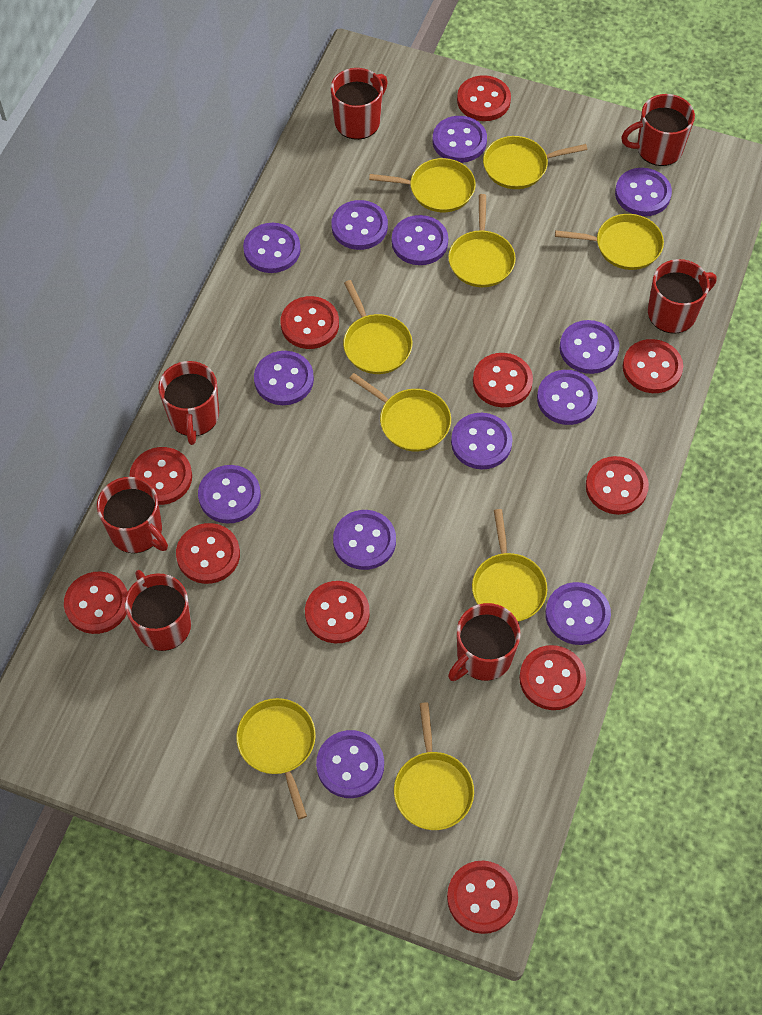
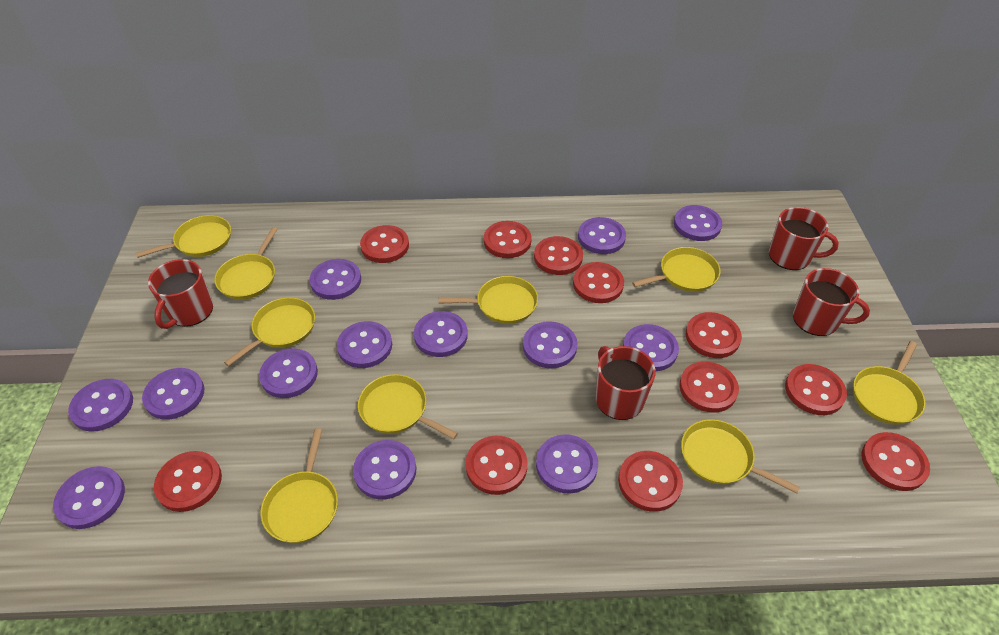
red mug: [97,477,168,553] [125,570,191,651] [158,361,219,445] [331,68,388,140] [448,603,520,681] [621,94,695,166] [648,259,716,334] = 7 -> [148,259,213,329] [596,346,656,420] [769,207,839,270] [793,268,870,336] = 4

